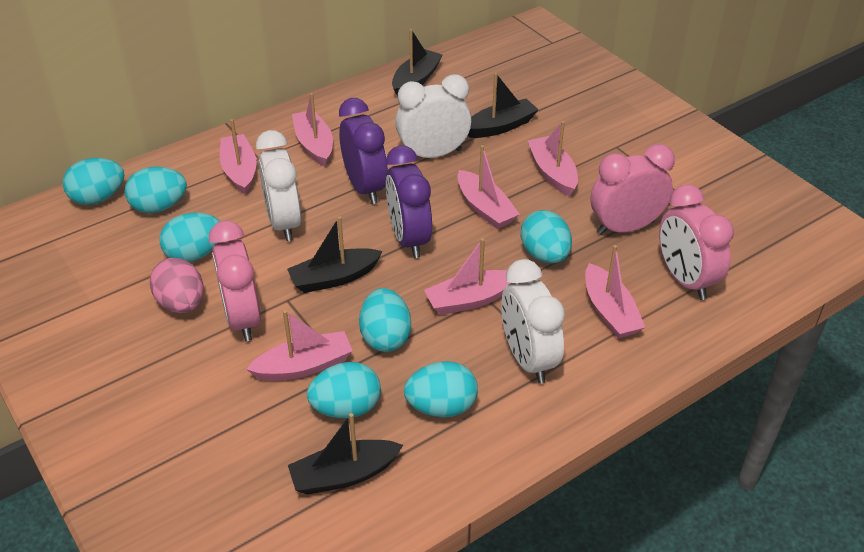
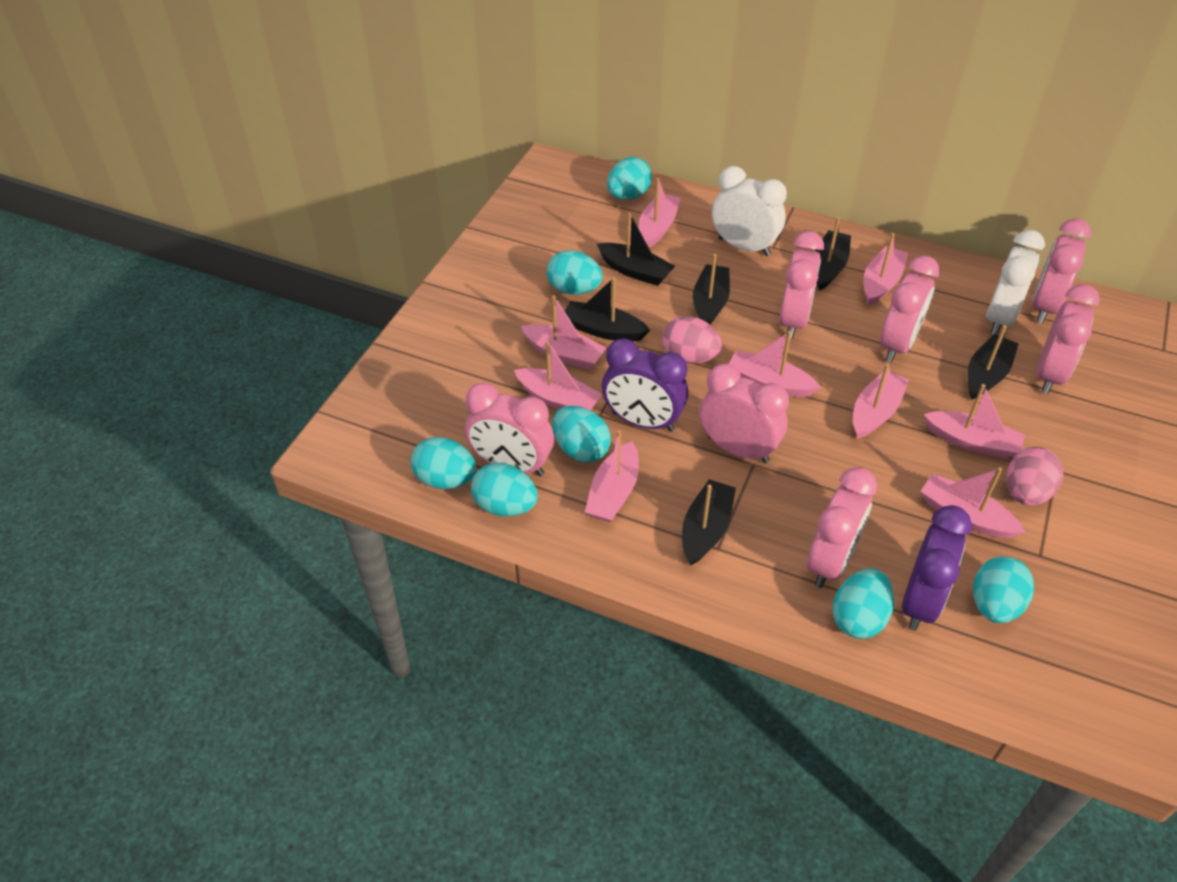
black boat: [287,216,383,293] [288,413,403,495] [392,29,443,97] [468,73,538,138] = 4 -> [565,277,650,341] [597,213,675,286] [682,479,736,565] [693,254,730,324] [815,217,851,290] [967,325,1018,400] = 6
pink boat: [220,119,257,195] [246,310,353,381] [292,93,333,166] [424,238,510,315] [457,145,520,229] [528,121,578,196] [585,245,646,338] = 7 -> [514,341,602,410] [521,295,606,369] [585,430,639,522] [639,178,681,248] [729,331,821,397] [853,364,909,439] [864,233,908,306] [920,467,1025,538] [924,384,1025,459] = 9
pink clock: [209,221,261,341] [591,144,675,235] [659,184,734,300] = 3 -> [465,383,554,476] [699,364,789,463] [779,231,824,339] [807,467,877,588] [880,256,940,363] [1032,218,1092,323] [1037,284,1100,394] = 7
pink egg: [150,258,204,313] = 1 -> [662,316,722,363] [1006,447,1063,506] = 2
white clock: [256,130,301,241] [395,74,472,158] [501,259,565,384] = 3 -> [712,166,787,256] [986,230,1045,335] = 2

